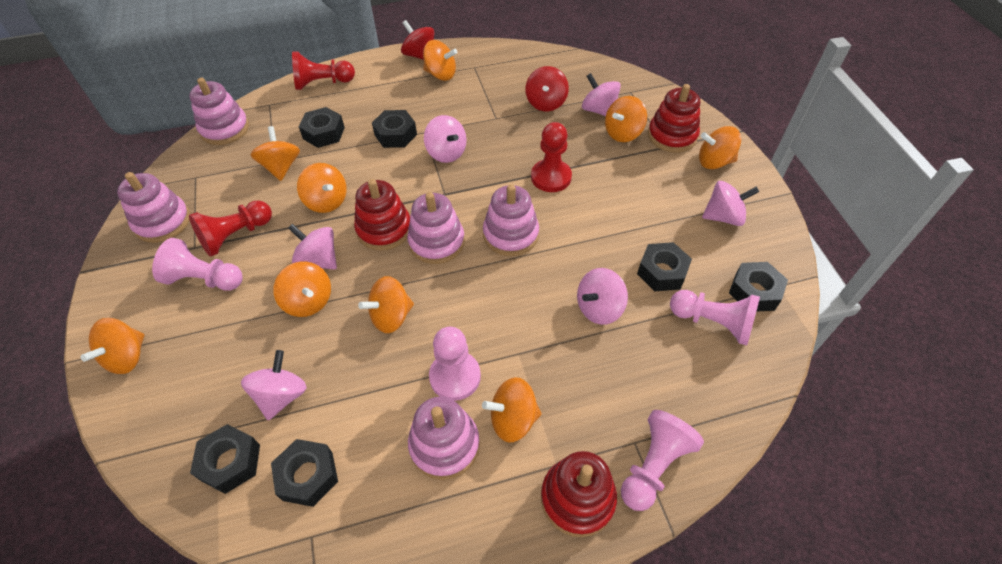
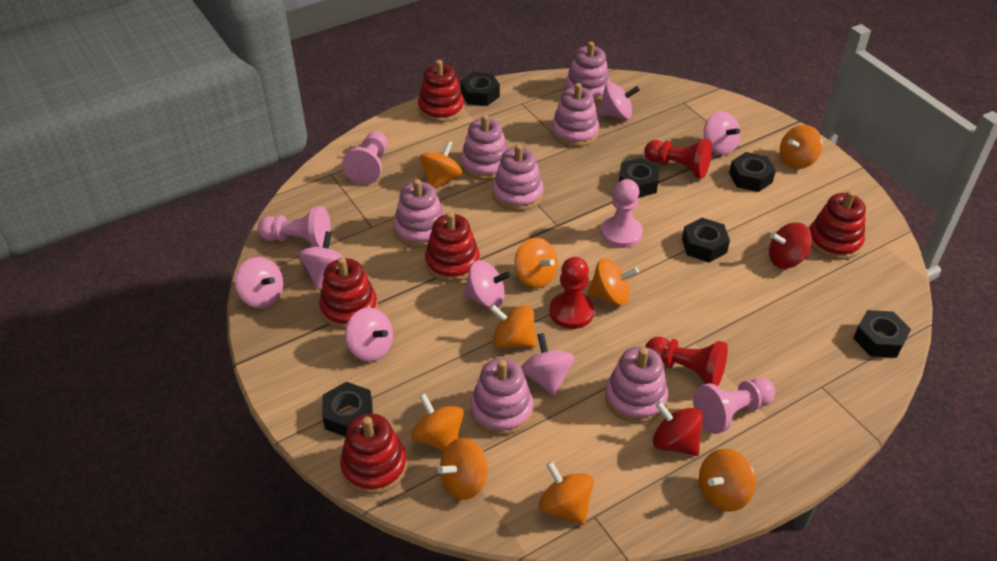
pink spinning top: [241,350,307,420] [288,223,337,270] [424,115,467,163] [577,268,628,325] [582,73,621,116] [702,181,759,226] = 6 -> [235,257,283,308] [298,231,345,289] [345,307,393,362] [463,260,511,308] [521,333,575,396] [597,82,640,120] [704,111,741,155] = 7
pink stacking toy: [117,172,190,243] [189,78,249,145] [407,192,465,264] [408,397,480,480] [483,184,539,256] = 5 -> [394,179,445,248] [461,115,508,180] [471,358,533,436] [493,144,543,211] [551,83,599,147] [565,42,610,103] [605,346,668,423] = 7
red stacking toy: [354,179,410,250] [541,451,617,537] [648,84,700,153] = 3 -> [319,257,378,329] [340,413,407,494] [418,60,464,122] [425,212,480,282] [810,191,866,260] = 5

